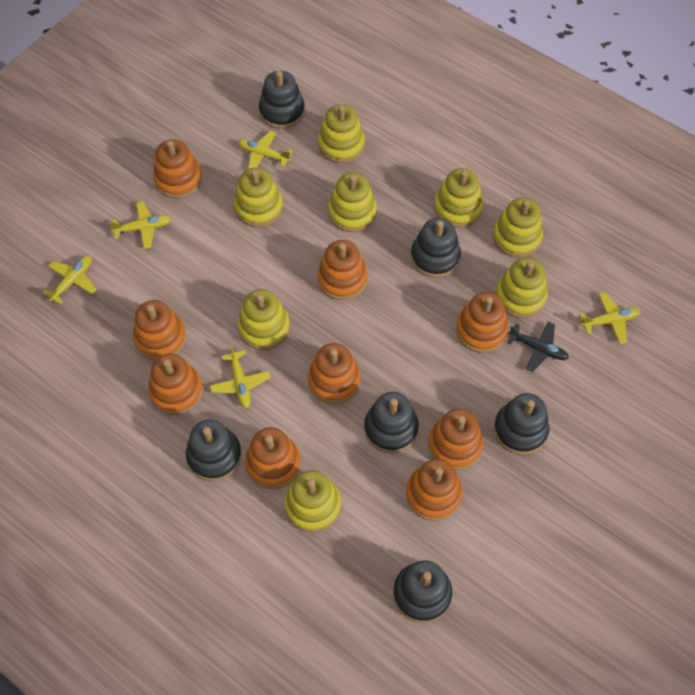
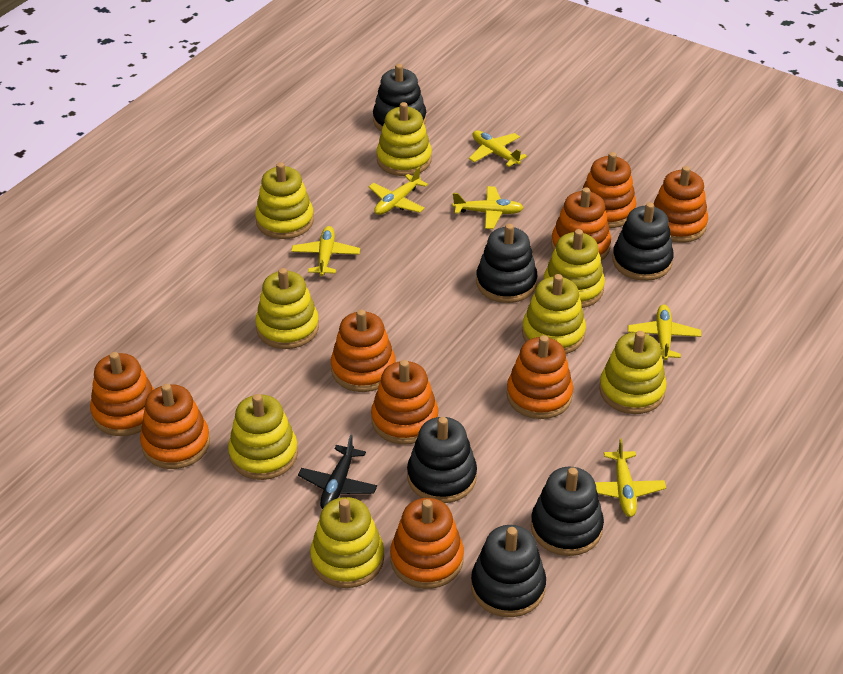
yellow plane: [43,256,96,304] [109,202,171,249] [210,345,271,408] [238,130,293,169] [579,292,641,344] = 5 -> [291,226,360,276] [369,167,428,215] [453,186,524,229] [469,130,527,167] [595,438,666,517] [628,305,701,361] = 6

